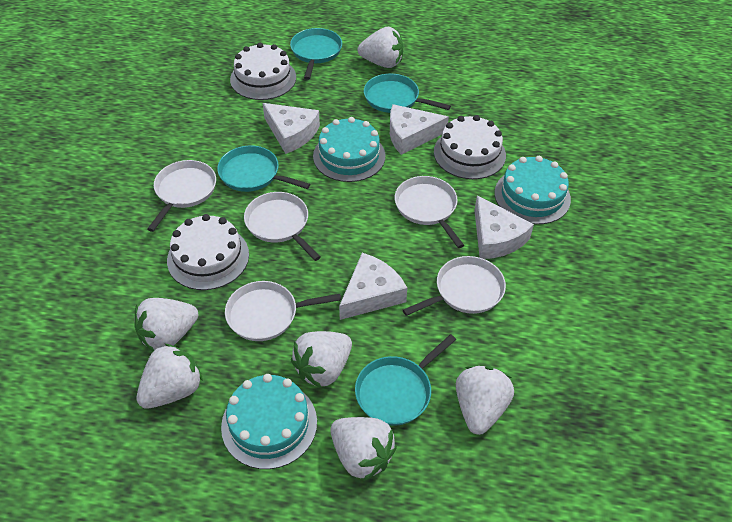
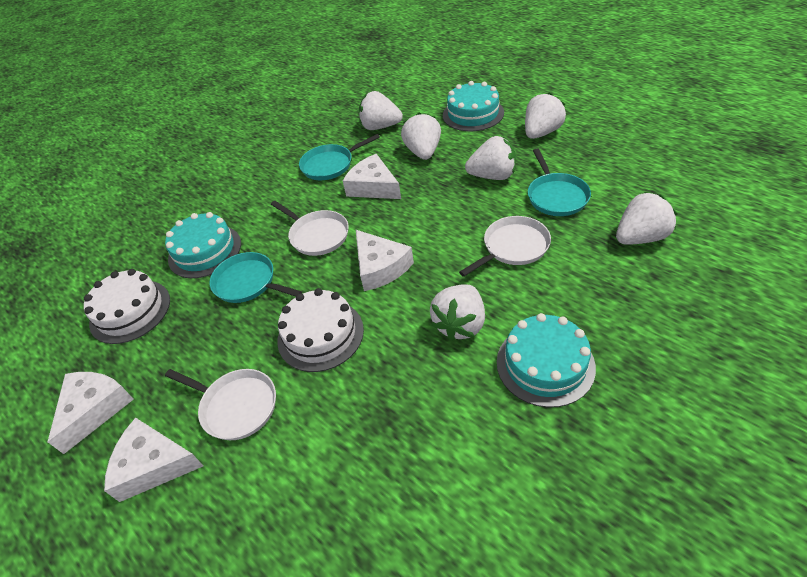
turquoise pan: [217,146,310,192] [290,28,342,80] [355,334,456,426] [364,74,451,113] = 4 -> [209,252,302,303] [299,134,380,180] [528,149,591,216] = 3
white cake: [167,214,249,290] [230,43,296,100] [434,115,506,179] = 3 -> [84,269,170,344] [277,288,364,372] = 2
white pan: [147,160,216,232] [225,281,341,341] [244,192,321,261] [395,176,464,248] [403,256,506,316] = 5 -> [165,369,276,440] [271,201,349,256] [459,216,551,277] = 3

